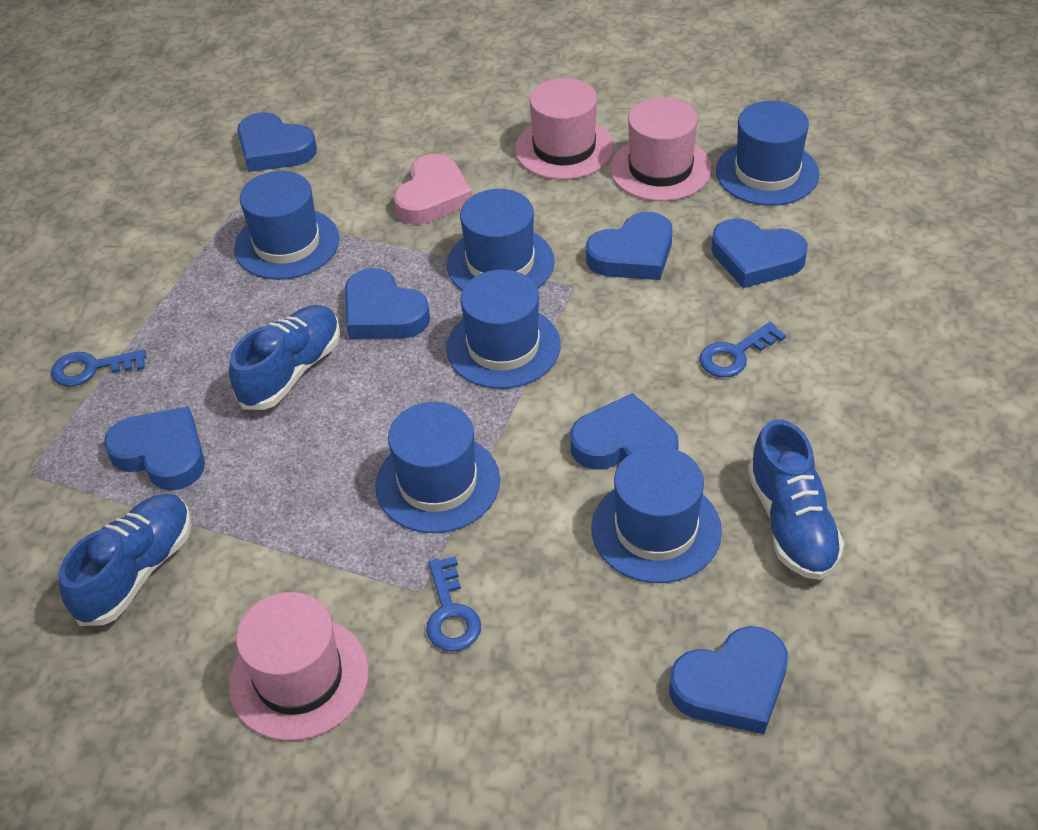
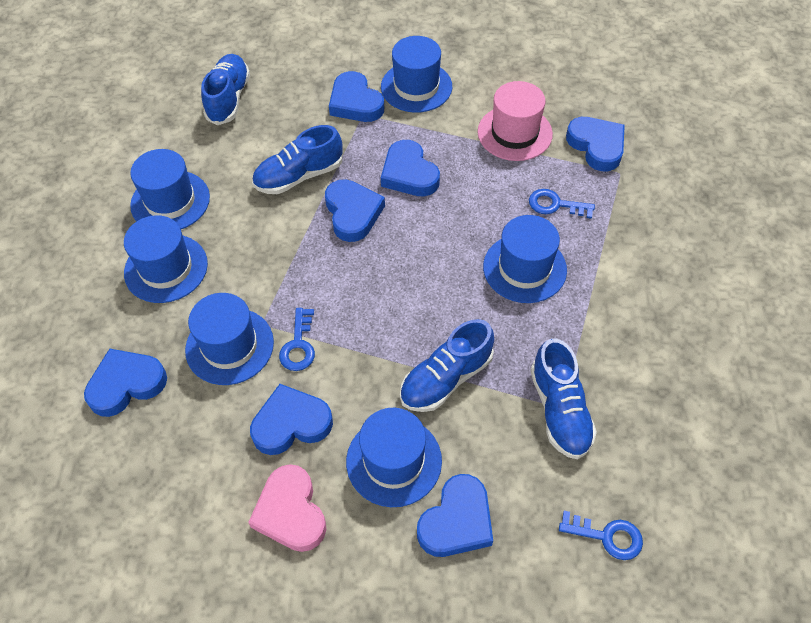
blue shoe: [59,494,191,626] [229,305,340,410] [748,420,844,580] = 3 -> [201,54,250,125] [252,125,343,194] [400,319,494,412] [531,339,597,459] = 4
pink hat: [229,592,369,741] [515,78,614,180] [610,97,712,201] = 3 -> [478,81,553,161] = 1

